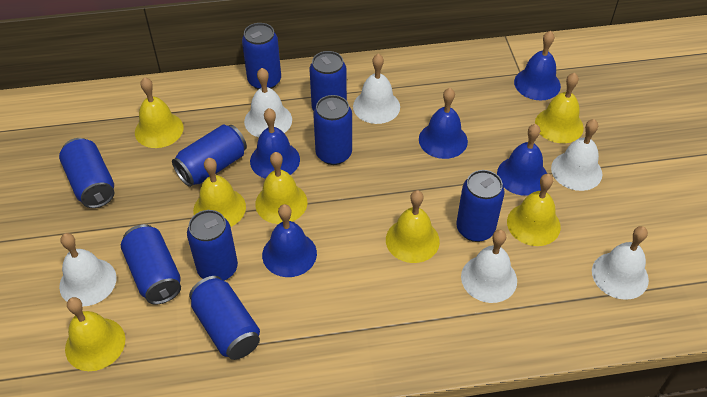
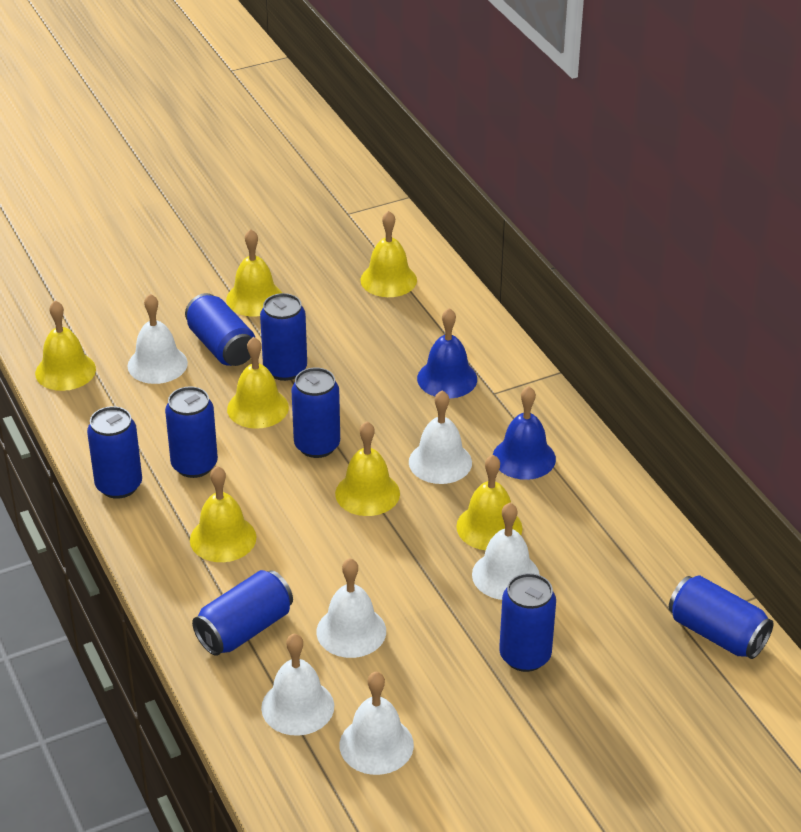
blue bell: [250,108,300,179] [262,204,317,277] [419,88,468,159] [497,124,547,196] [514,31,561,100] = 5 -> [417,308,477,398] [493,386,556,480] = 2
blue can: [59,138,114,208] [121,224,181,305] [172,125,247,187] [187,210,238,281] [189,276,260,360] [242,23,281,90] [310,51,347,111] [313,95,352,165] [456,170,504,242] = 9 -> [87,406,142,499] [165,387,218,478] [185,293,255,366] [192,570,293,656] [260,293,307,381] [292,367,340,458] [499,573,556,672] [669,575,773,659] = 8

